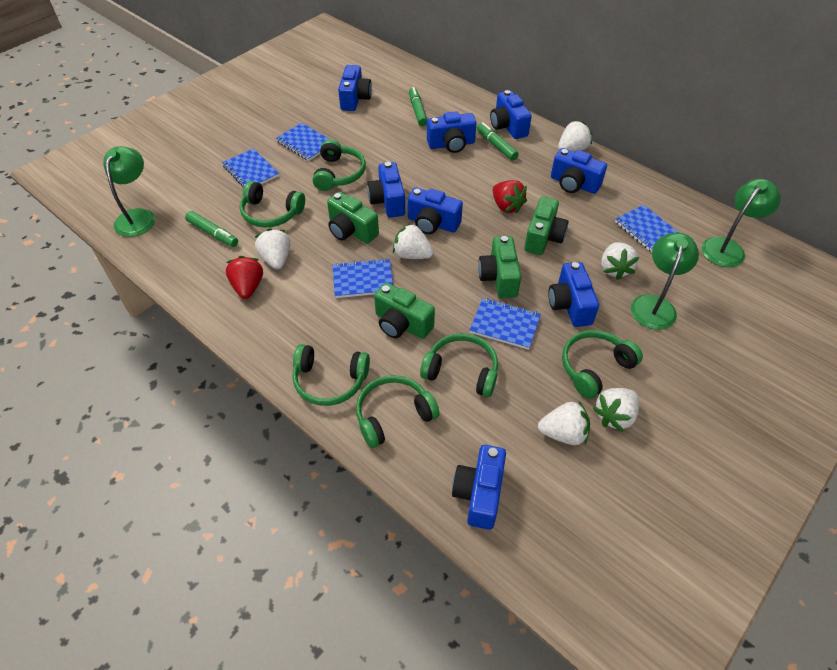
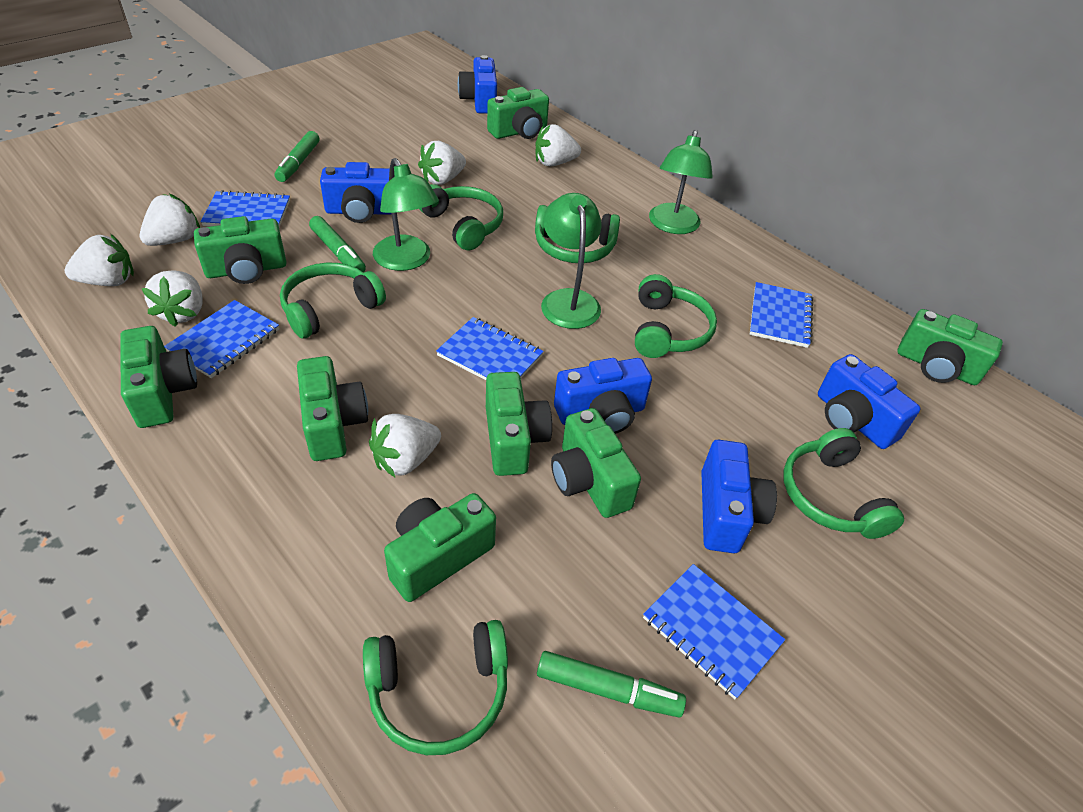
blue camera: [338,65,372,111] [367,162,405,218] [407,188,463,234] [427,111,477,153] [452,445,506,530] [490,90,532,139] [548,262,599,327] [551,148,607,194] = 8 -> [320,162,392,223] [458,55,497,114] [554,358,652,434] [701,440,777,553] [818,354,920,449] = 5
green camera: [327,192,379,244] [374,283,435,339] [478,236,522,298] [524,197,569,255] = 4 -> [120,326,197,428] [194,216,286,284] [297,356,368,461] [384,493,496,602] [486,372,552,476] [487,87,549,139] [551,408,641,518] [897,309,1003,385] = 8
red strawberry: [226,256,263,299] [493,180,527,214] = 2 -> none = 0

